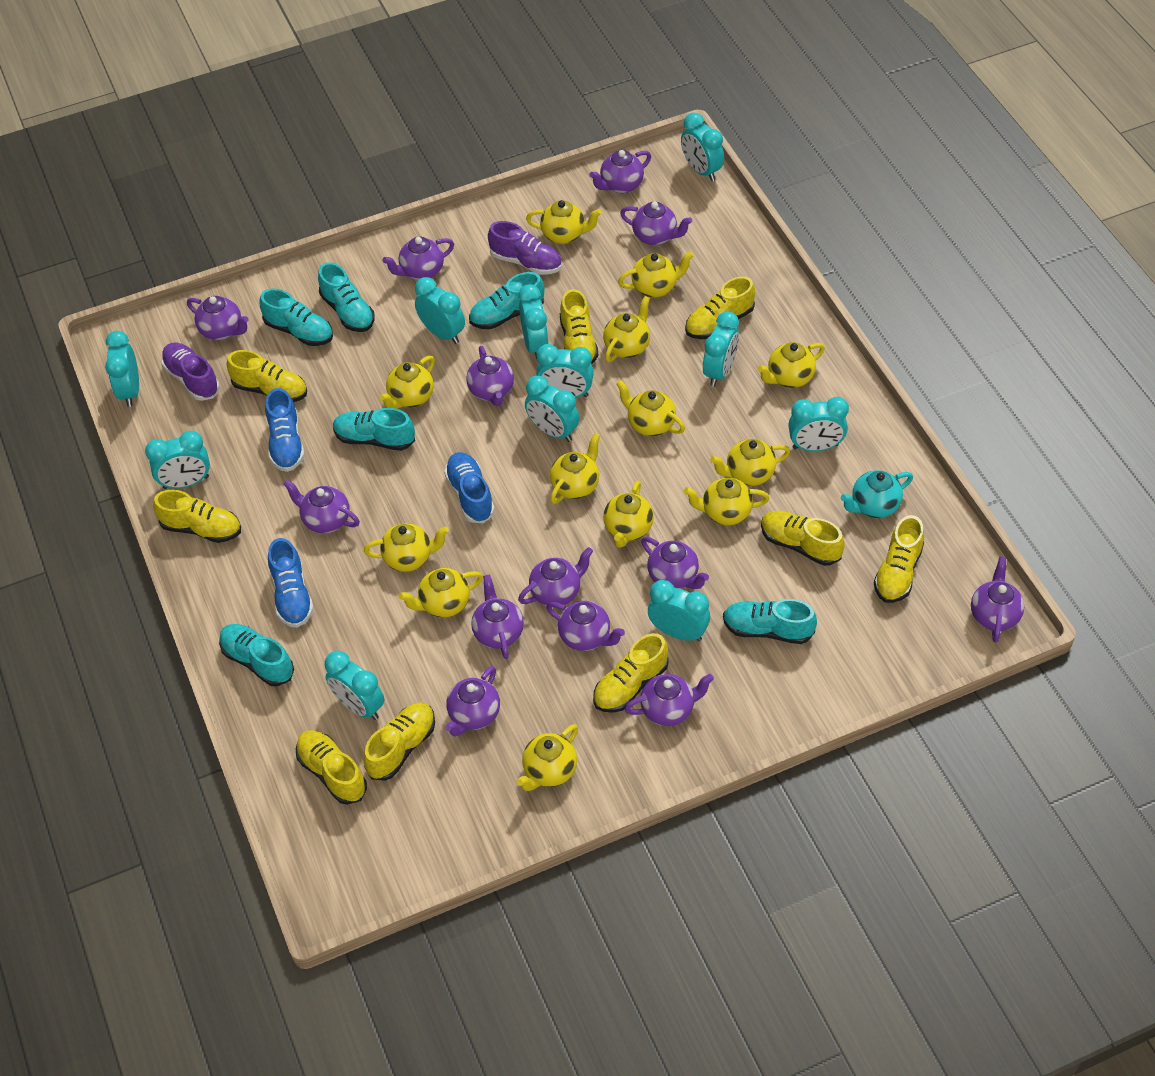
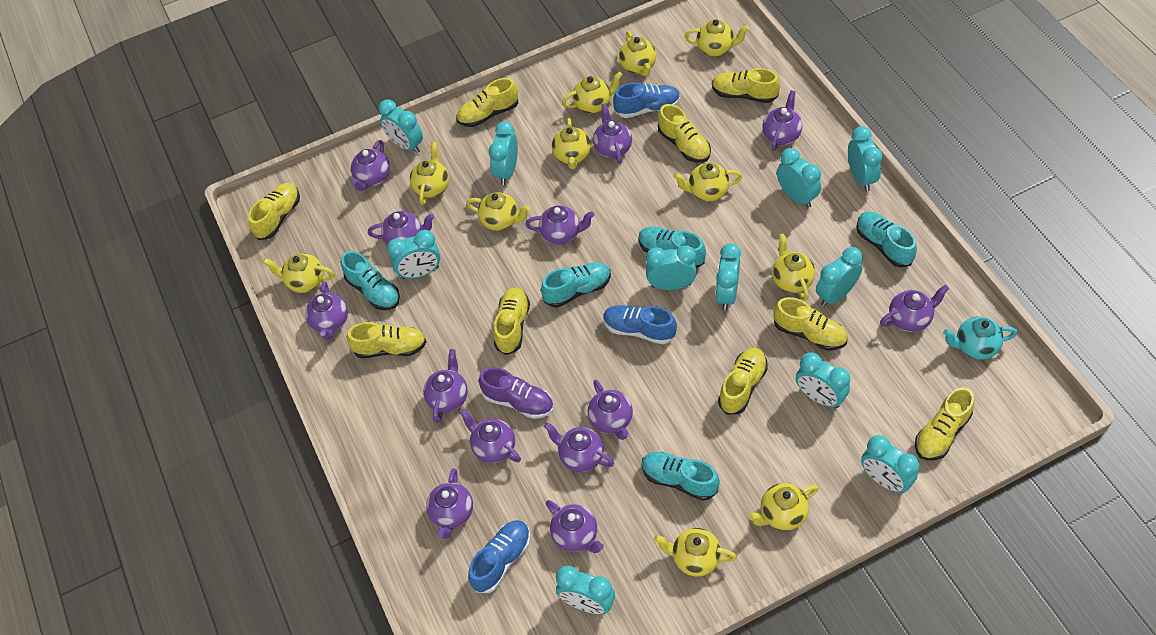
purple shoe: [161,343,220,401] [488,221,562,275] = 2 -> [479,367,554,419] = 1
turquoise shoe: [219,624,294,686] [259,288,333,346] [318,262,375,332] [333,408,415,451] [469,272,544,329] [723,599,817,644] = 6 -> [341,251,400,310] [541,263,611,307] [638,226,706,268] [642,452,720,501] [856,212,917,267] = 5
yellow teapot: [364,523,449,572] [379,356,435,409] [399,568,483,618] [516,724,578,791] [526,200,602,244] [550,433,600,504] [603,296,650,362] [603,481,654,548] [616,380,685,436] [618,252,694,297] [684,478,769,525] [710,439,790,486] [757,342,825,388] = 13 -> [263,253,335,293] [410,142,449,205] [466,192,530,231] [552,118,591,169] [562,72,623,113] [619,31,656,76] [654,528,737,577] [673,163,742,201] [685,20,749,56] [749,483,819,530] [772,233,815,301] = 11

